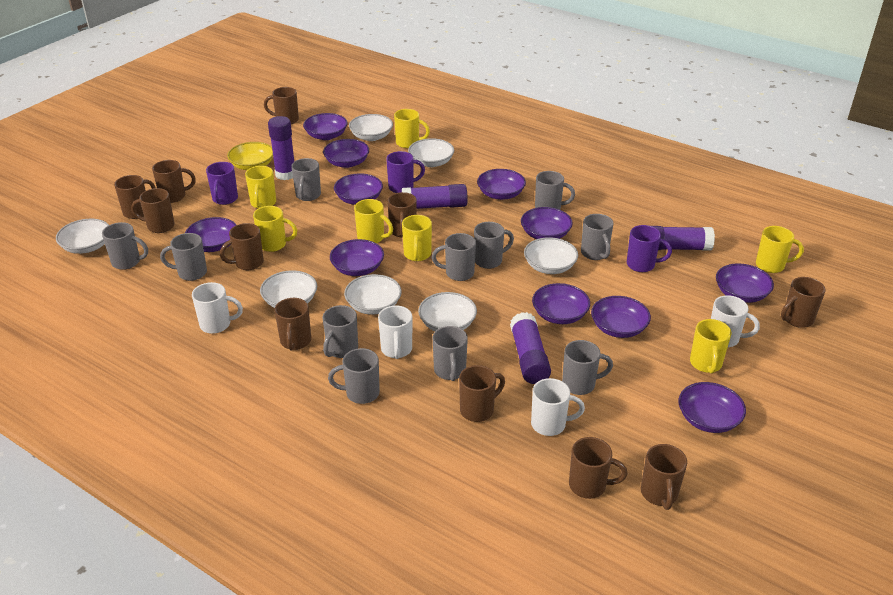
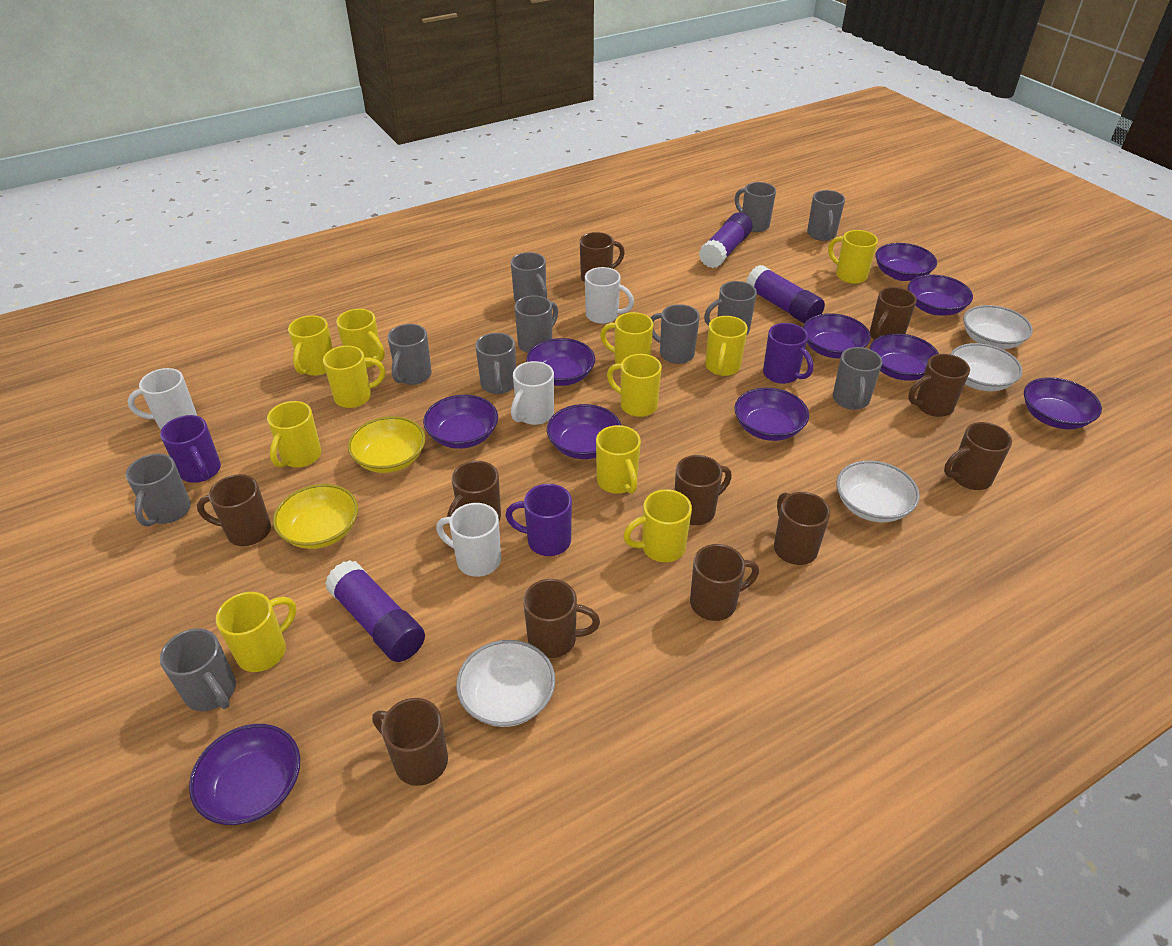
purple bowl: [185,217,236,252] [303,113,348,140] [323,139,369,168] [330,239,384,276] [334,173,383,205] [477,169,526,200] [521,207,573,239] [532,283,590,324] [591,296,651,338] [679,382,746,433] [716,263,774,303] = 11 -> [189,724,300,825] [423,395,498,449] [526,338,595,386] [547,404,621,459] [735,388,809,441] [803,313,871,359] [870,333,939,381] [875,243,937,281] [908,274,973,316] [1024,377,1102,429] = 10
purple glue stick: [268,116,294,180] [402,184,468,209] [510,312,551,384] [652,226,715,251] = 4 -> [325,560,425,662] [699,213,752,268] [746,265,825,324] = 3
white bowl: [56,219,109,254] [260,270,317,308] [344,274,402,315] [349,114,393,141] [408,138,454,167] [418,292,477,331] [524,237,578,274] = 7 -> [456,640,555,727] [836,461,920,522] [951,343,1023,391] [963,305,1033,349] = 4
yellow bowl: [227,142,273,170] = 1 -> [273,484,358,549] [348,416,425,473] = 2
yellow mug: [245,166,276,208] [253,206,297,252] [354,199,393,243] [394,109,430,148] [402,215,432,261] [690,319,731,374] [756,226,804,273] = 7 -> [216,592,296,672] [267,401,321,468] [288,315,333,376] [323,346,385,408] [336,309,385,368] [596,425,641,494] [600,312,653,364] [607,354,662,417] [623,489,692,562] [705,316,748,376] [828,230,878,284] = 11

